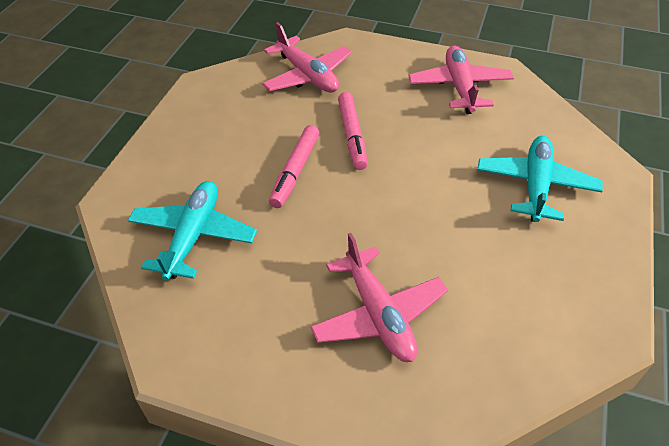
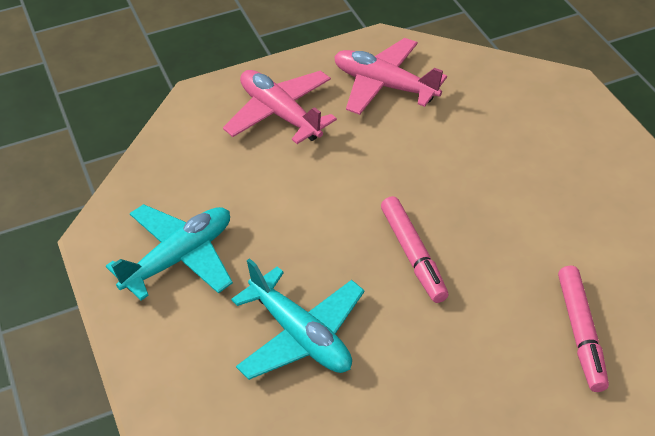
pink plane: [262,22,352,92] [310,233,448,362] [409,46,514,114] = 3 -> [223,70,337,144] [334,38,447,115] = 2

